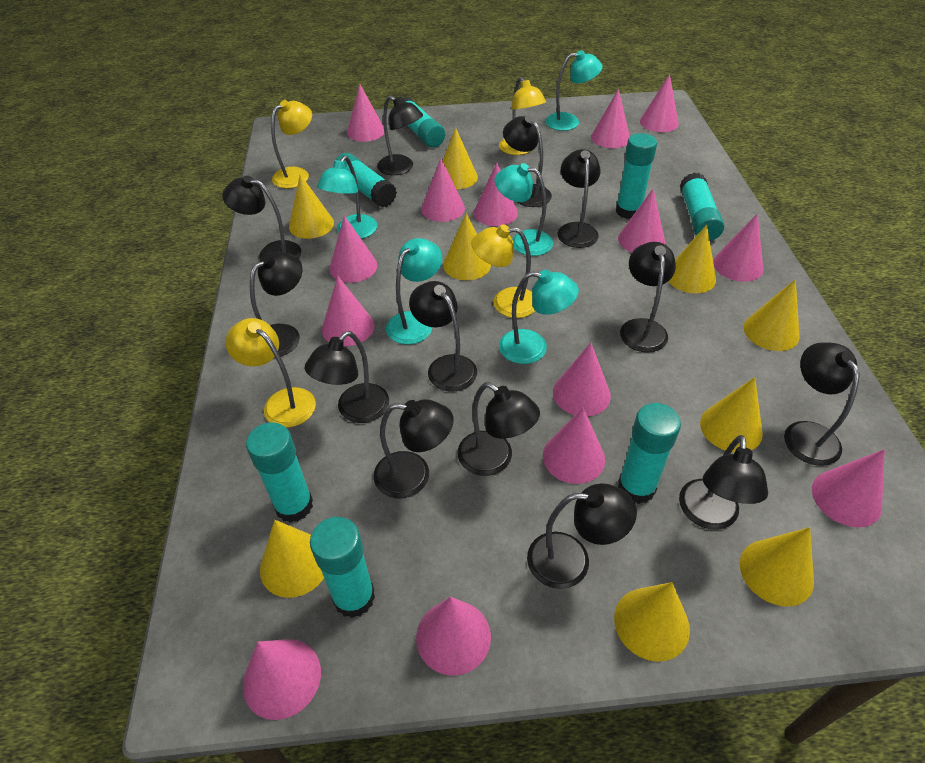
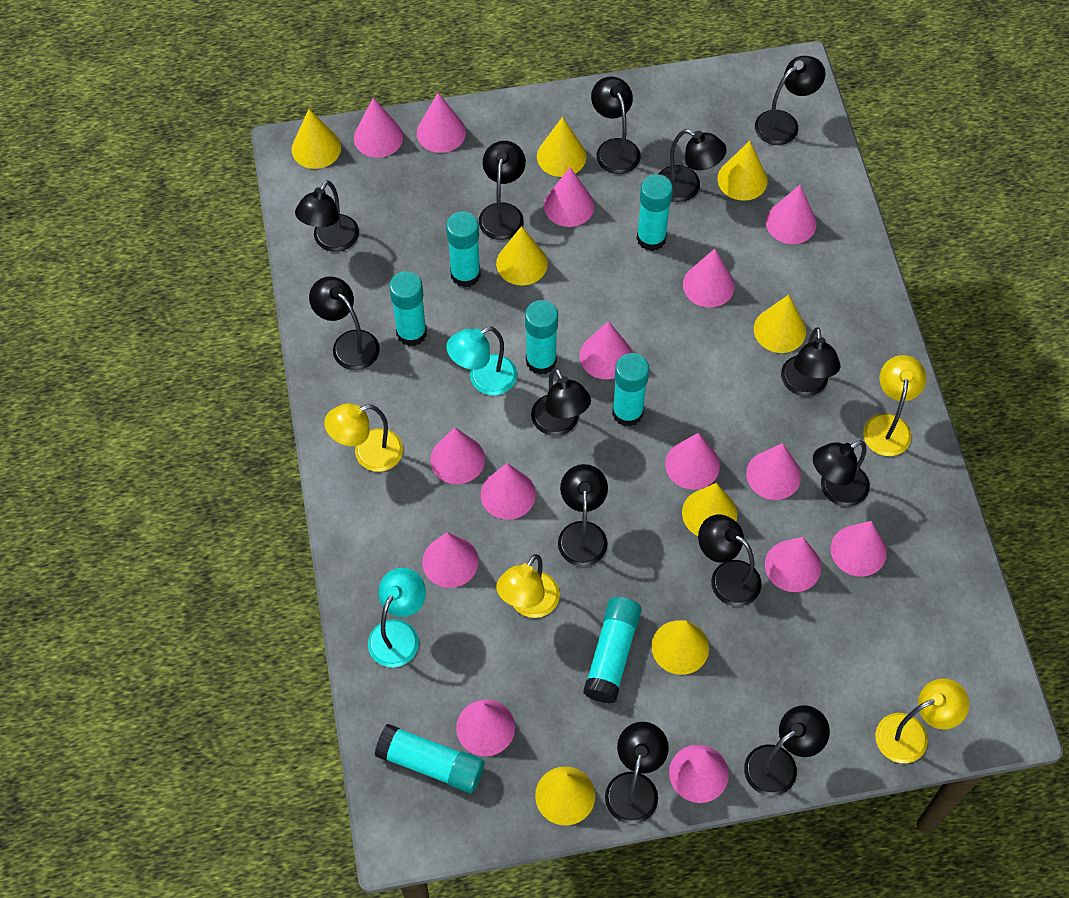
pink cone: [243,639,321,720] [322,276,374,346] [330,215,377,283] [347,84,384,142] [416,597,491,676] [421,158,465,222] [474,163,518,226] [543,408,605,484] [553,343,611,417] [591,89,630,148] [618,189,665,253] [640,74,679,132] [713,213,764,282] [812,449,885,528] = 14 -> [354,97,403,158] [417,93,466,153] [422,532,479,588] [430,427,485,484] [456,699,515,756] [481,463,536,520] [544,167,594,227] [579,321,632,379] [665,433,720,490] [669,745,729,803] [683,249,735,308] [746,443,801,500] [765,537,821,592] [766,185,817,244] [831,521,887,577] = 15
turquoise lamp: [317,156,377,239] [386,238,442,345] [494,163,553,256] [499,269,579,364] [545,50,603,131] = 5 -> [368,568,426,667] [446,327,517,395] = 2
yellow cone: [260,520,324,598] [289,174,334,239] [443,128,478,189] [443,213,491,280] [614,582,690,662] [668,225,716,293] [700,377,763,453] [740,527,814,606] [744,279,800,351] = 9 -> [291,109,341,169] [496,226,548,285] [535,766,595,825] [537,117,587,177] [652,620,709,675] [682,483,737,536] [717,141,768,201] [754,295,806,353] = 8

